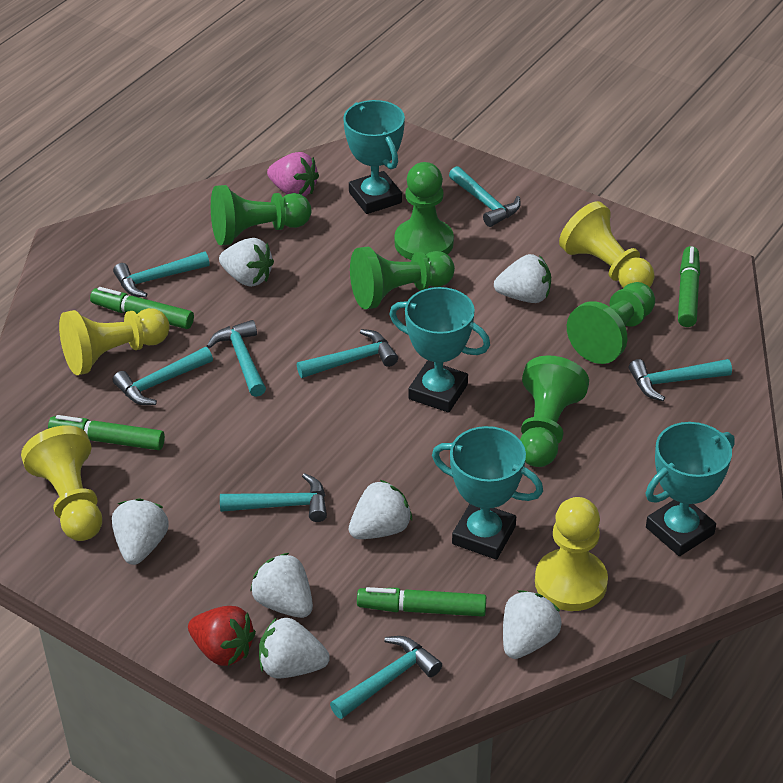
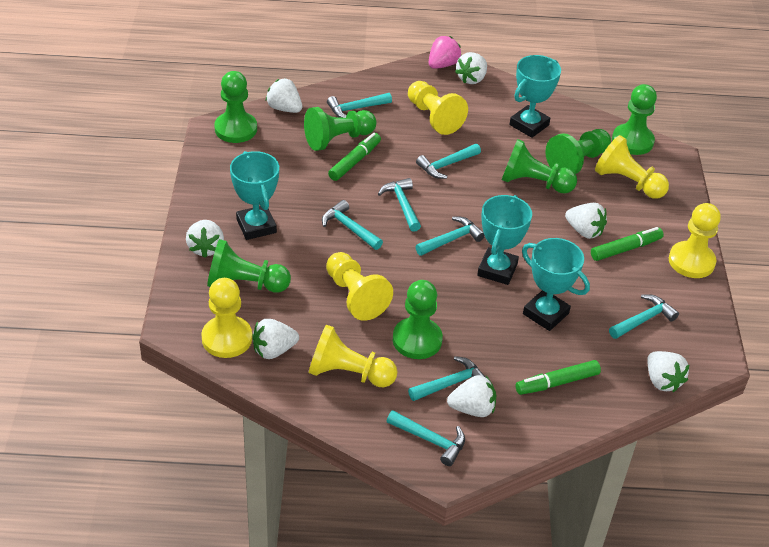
green marker: [48,415,165,450] [90,287,194,329] [357,587,486,617] [678,246,700,327] = 4 -> [328,133,381,181] [515,360,601,395] [591,227,664,261] = 3
green pawn: [211,185,311,245] [350,247,455,309] [394,162,454,260] [520,355,589,467] [567,282,655,364] = 5 -> [207,239,291,293] [214,71,257,143] [304,107,376,151] [393,280,443,359] [501,139,577,194] [545,129,611,174] [612,84,657,155] = 7
red strawberry: [188,606,256,666] = 1 -> none = 0
yellow pawn: [21,425,102,541] [59,308,170,375] [535,497,608,611] [559,201,655,288] = 4 -> [201,278,252,358] [309,325,398,387] [326,252,393,321] [408,81,468,135] [595,135,669,199] [669,203,721,278] = 6

